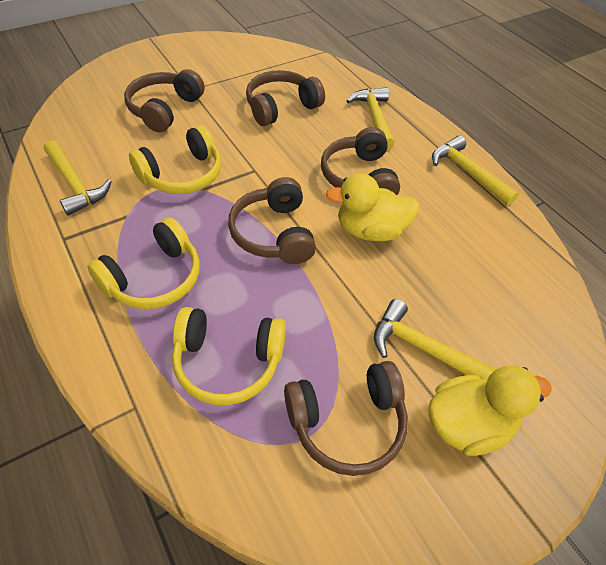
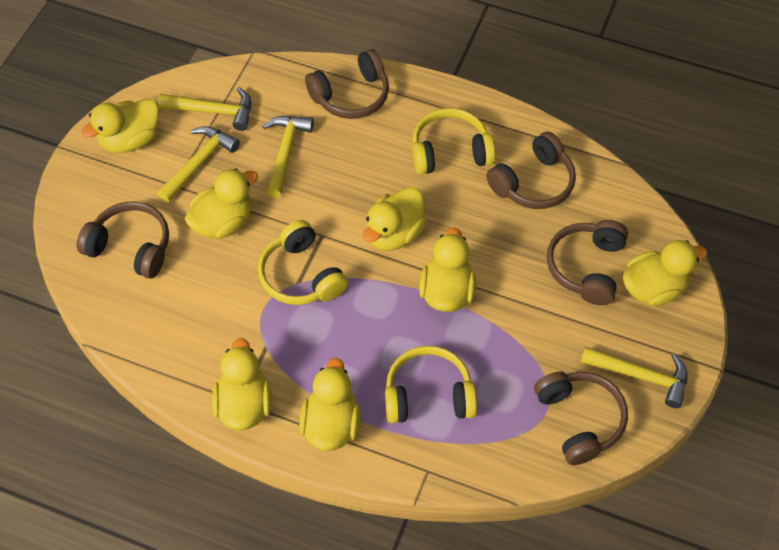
yellow duck: [326,173,420,241] [428,366,552,456] = 2 -> [81,99,159,153] [185,168,258,239] [212,338,272,430] [299,358,360,451] [363,187,427,251] [419,227,476,312] [622,240,707,306] = 7

